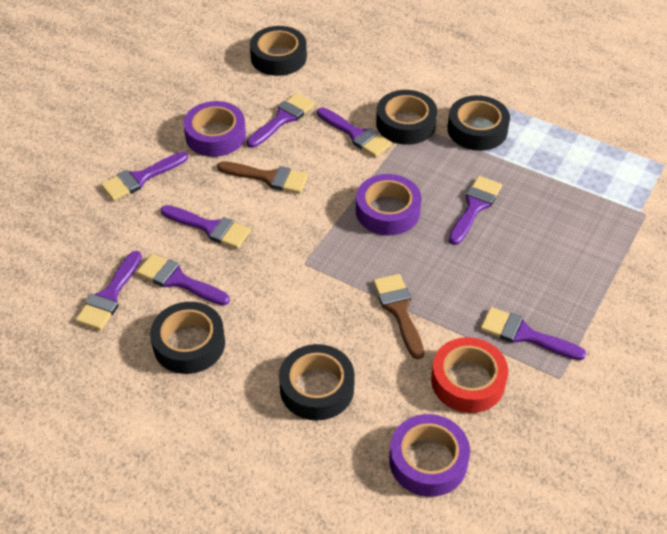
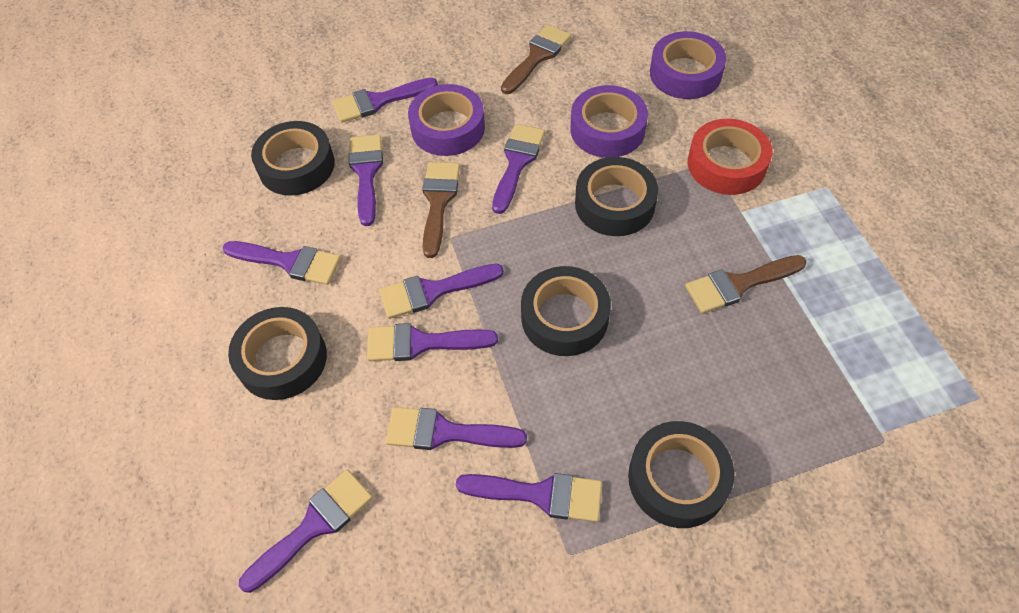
brown brush: [217,161,308,193] [373,274,424,359] = 2 -> [422,162,460,258] [501,25,571,94] [685,255,806,313] = 3
purple brush: [75,251,142,330] [101,152,188,201] [136,254,230,306] [161,205,251,249] [247,93,315,148] [317,107,392,157] [449,176,502,245] [480,307,586,360] = 8 -> [222,241,341,285] [239,470,373,593] [332,78,438,123] [349,135,383,226] [367,323,498,361] [379,264,504,319] [386,407,527,450] [456,473,602,522] [492,124,545,214] = 9

